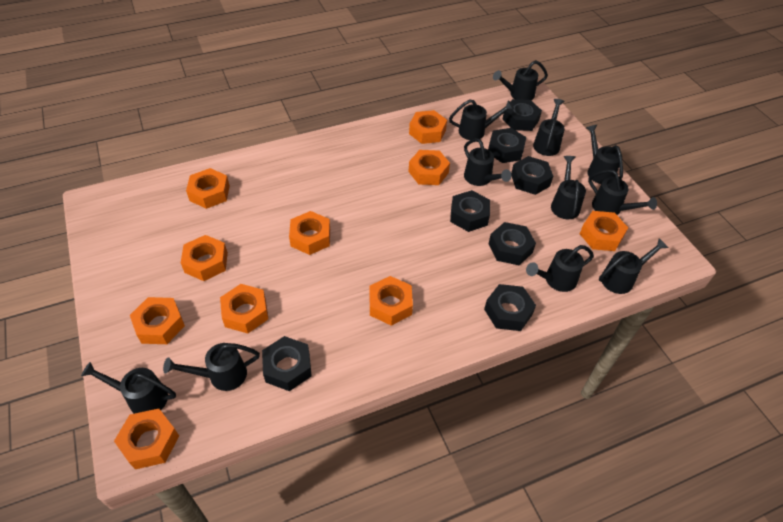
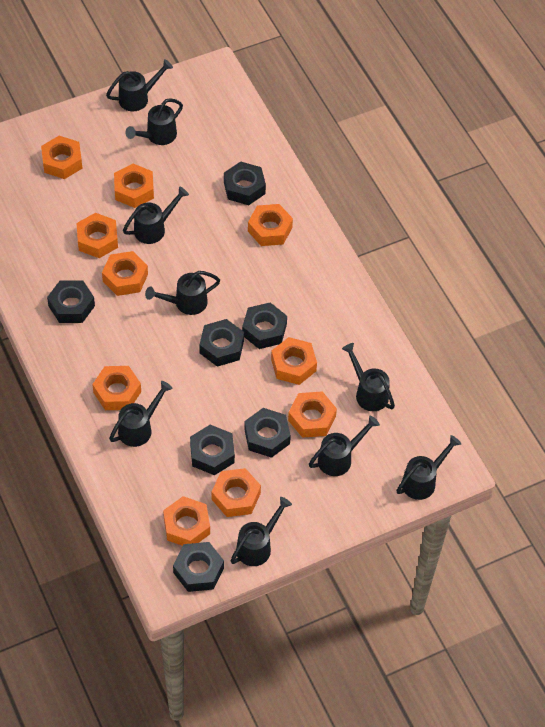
black watering can: [81,362,176,414] [163,343,260,391] [449,99,514,140] [464,138,512,186] [493,60,548,100] [526,245,594,292] [533,99,565,156] [551,156,586,219] [586,125,623,184] [588,170,657,215] [599,238,668,294] = 11 -> [106,59,173,111] [109,381,173,447] [123,187,189,244] [125,98,183,145] [145,271,220,315] [230,497,292,566] [309,416,380,476] [342,343,395,411] [396,435,461,500] = 9

